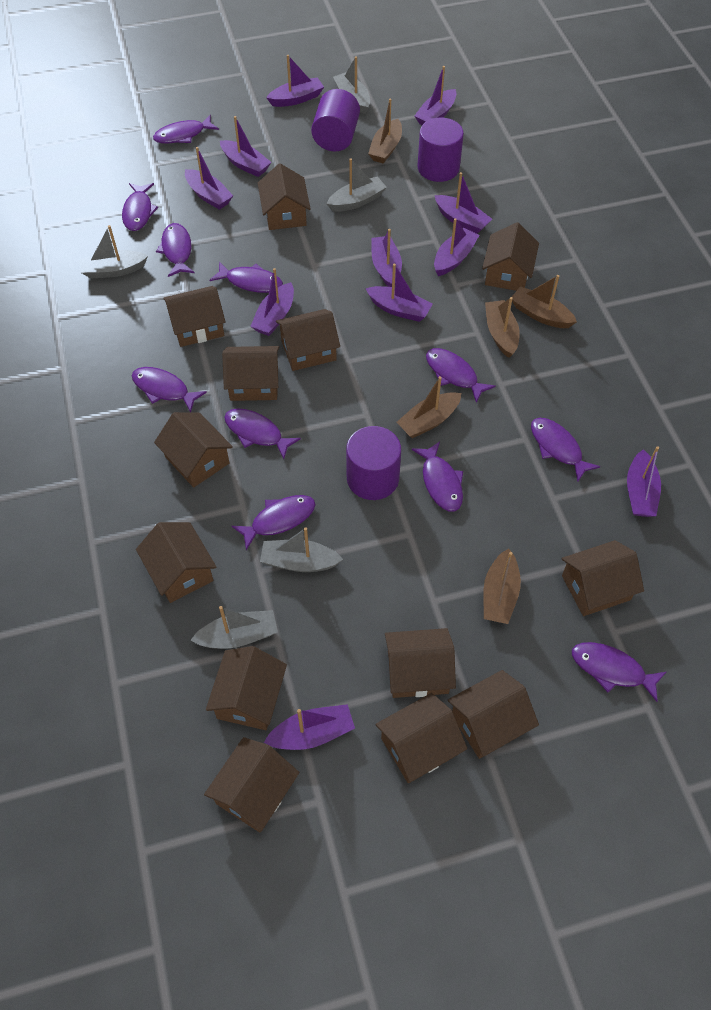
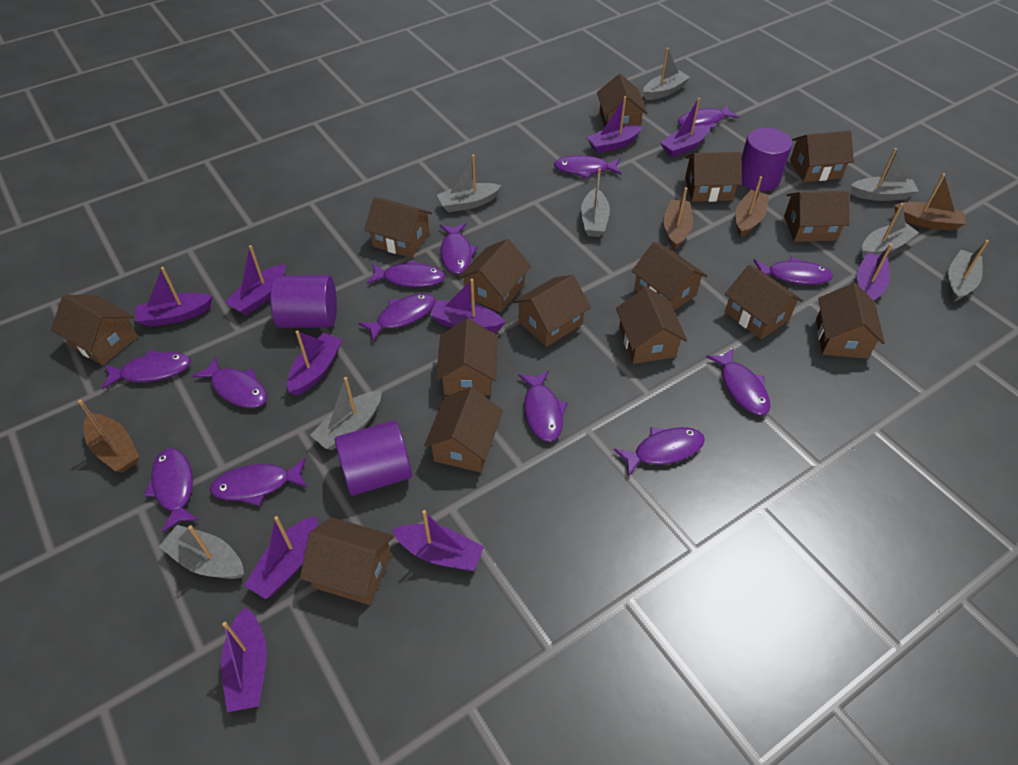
brown boat: [368,99,402,164] [397,376,461,438] [483,549,521,624] [485,297,520,358] [512,275,577,328] = 5 -> [78,400,139,472] [664,187,693,250] [735,176,769,237] [894,173,965,231] = 4
brown house: [136,522,217,603] [154,412,233,488] [163,286,226,347] [204,737,299,832] [206,646,287,730] [222,346,279,401] [258,163,311,230] [276,309,340,371] [376,693,467,783] [385,628,456,698] [448,670,539,759] [482,222,539,291] [562,540,644,616] = 13 -> [51,295,138,365] [300,517,394,605] [365,197,432,258] [424,387,503,473] [436,318,498,395] [458,239,531,313] [513,275,591,347] [597,74,648,128] [616,287,687,364] [632,242,707,310] [685,152,742,202] [725,265,803,339] [784,191,850,242] [790,131,854,182] [816,283,885,359] = 15
grey boat: [80,225,148,279] [191,606,278,649] [260,527,343,572] [326,159,387,212] [333,56,370,114] = 5 -> [159,525,244,579] [310,377,381,450] [437,154,501,212] [581,168,610,237] [643,48,690,100] [851,148,919,201] [862,203,919,258] [948,240,989,302] = 8
purple boat: [185,147,233,210] [220,116,271,177] [250,268,294,336] [264,704,355,750] [266,55,324,107] [365,264,433,322] [371,229,402,287] [414,66,456,125] [434,172,492,234] [434,218,479,276] [627,446,661,517] = 11 -> [135,267,213,327] [221,607,267,712] [225,245,285,315] [244,516,318,599] [287,330,342,396] [392,510,484,571] [430,279,505,332] [586,96,643,153] [660,98,710,157] [857,244,892,301] = 10
purple fish: [122,183,158,231] [132,367,207,413] [153,115,219,144] [156,223,194,277] [210,262,283,293] [224,408,301,459] [232,495,316,550] [412,441,463,511] [426,348,496,403] [531,418,601,482] [572,642,666,702] = 11 -> [102,350,191,390] [144,448,199,533] [192,356,267,408] [210,458,307,506] [358,294,436,342] [367,260,445,287] [440,223,478,274] [518,370,568,442] [554,155,622,179] [614,427,705,477] [678,105,739,128] [706,348,770,415] [754,257,833,285] = 13

